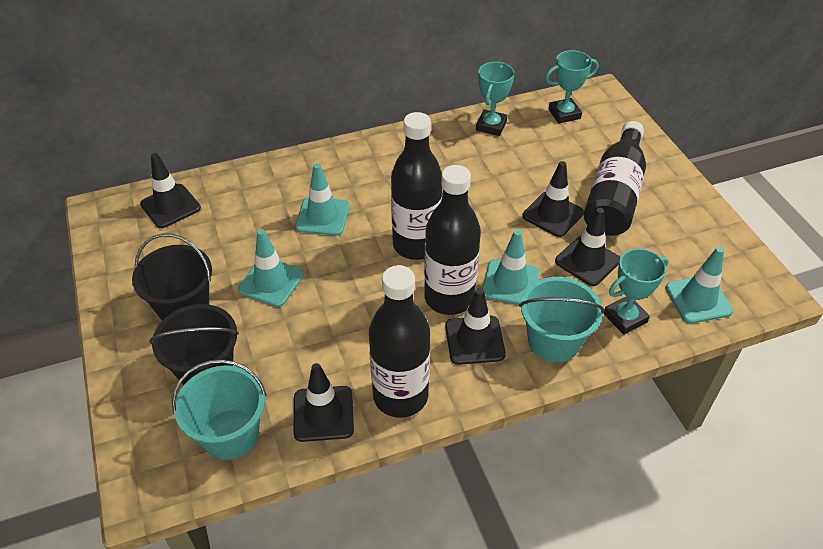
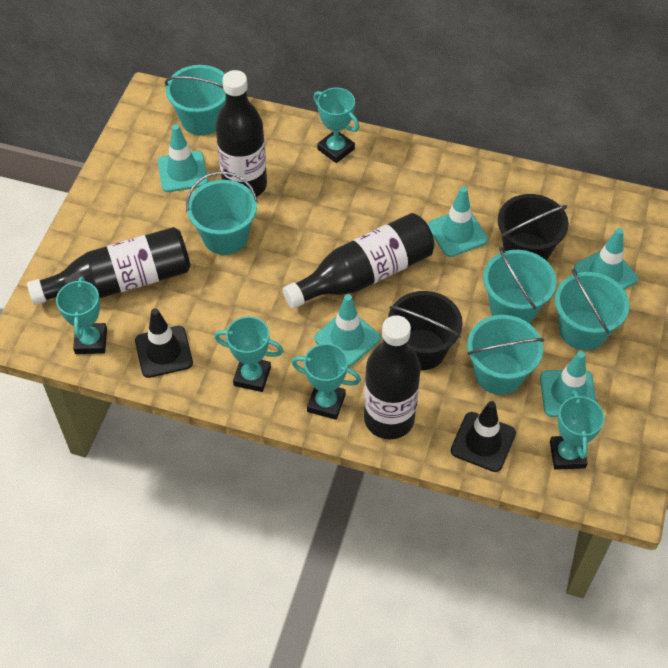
black traffic cone: [140,153,201,228] [293,363,354,442] [445,288,506,365] [523,161,584,237] [555,208,620,286] = 5 -> [135,308,193,378] [451,401,516,472] = 2
turquoise bucket: [172,359,266,460] [519,277,605,363] = 2 -> [165,65,226,136] [186,171,258,255] [467,315,544,395] [483,247,556,323] [555,269,629,350] = 5
turquoise traffic cone: [238,229,304,307] [295,163,350,236] [482,230,539,305] [665,247,733,324] = 4 -> [158,124,208,192] [314,294,380,367] [428,187,488,257] [540,351,596,417] [574,228,638,289] = 5
turquoise trophy: [476,62,514,136] [545,50,599,124] [604,249,668,335] = 3 -> [56,277,107,354] [214,316,283,392] [292,343,361,420] [313,88,359,163] [550,390,605,470] = 5

